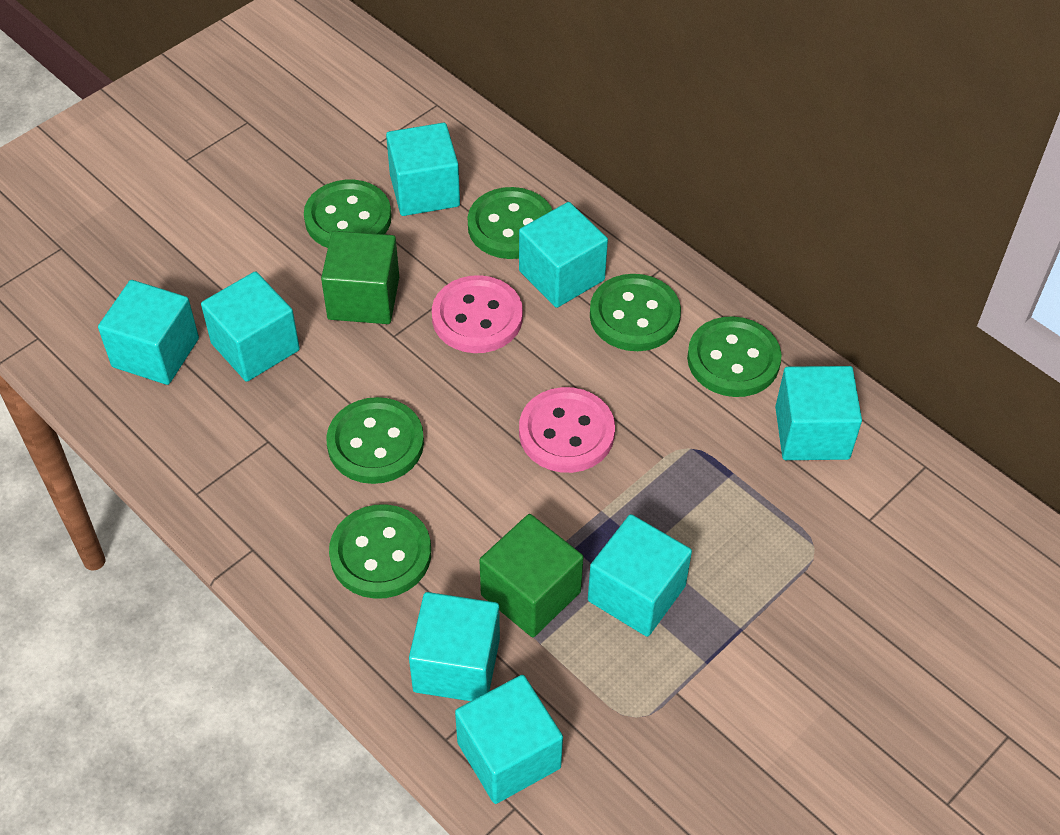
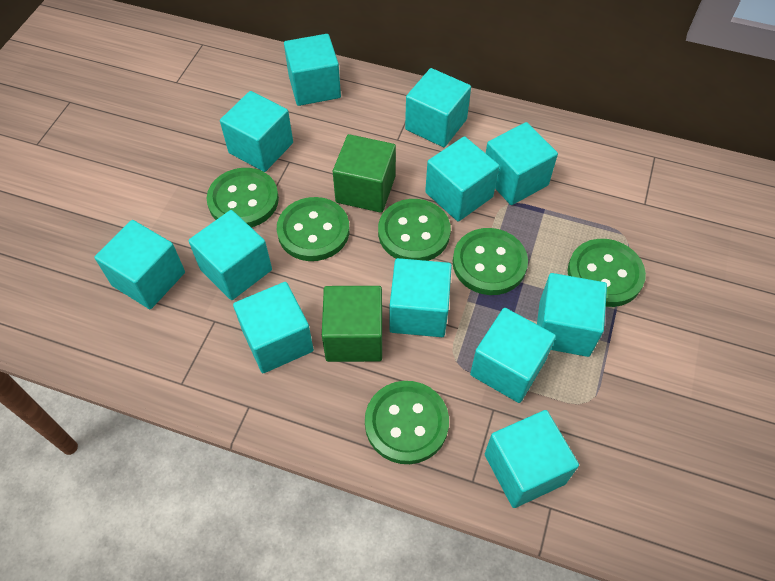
pink button: [432,275,523,353] [519,387,615,473] = 2 -> none = 0
turquoise cube: [98,280,199,385] [201,271,300,382] [386,123,460,216] [409,592,500,701] [455,675,563,804] [519,202,608,308] [588,514,692,637] [775,366,862,460] = 8 -> [94,220,185,309] [189,210,272,300] [220,91,293,172] [233,282,314,373] [284,34,341,106] [389,258,452,337] [405,68,471,147] [425,136,499,221] [470,308,556,403] [485,410,579,508] [486,122,558,205] [537,273,607,357] = 12

